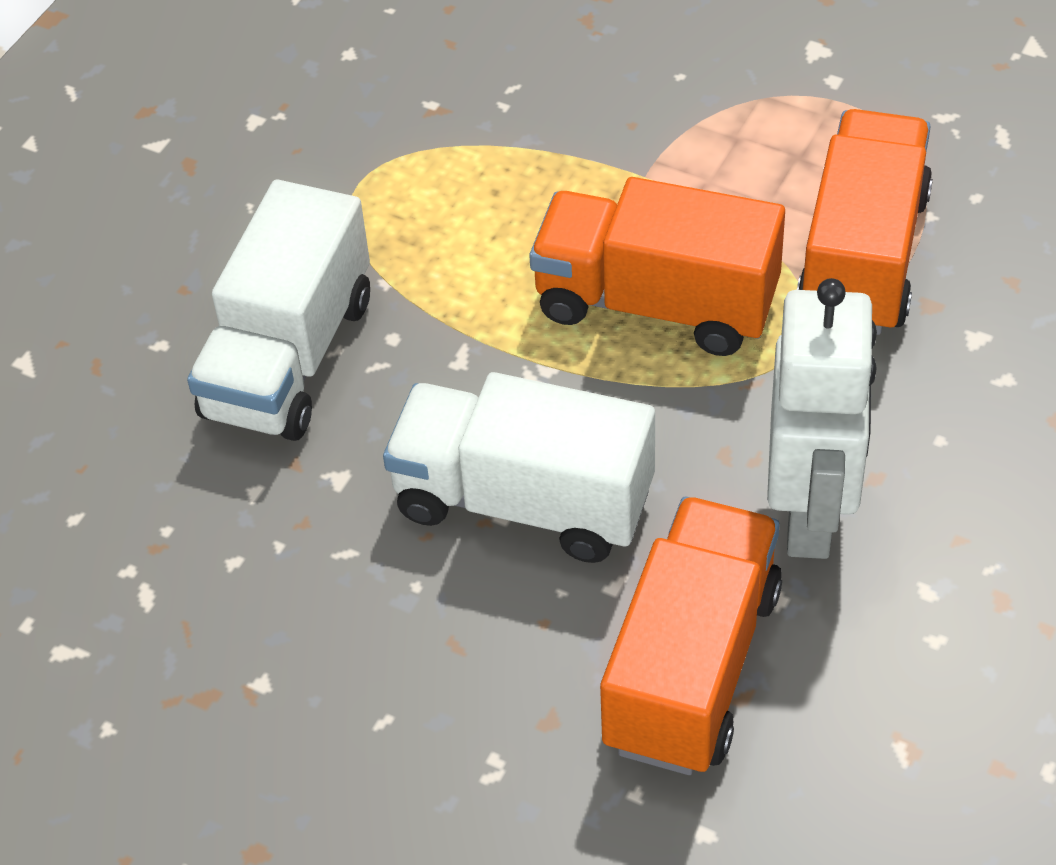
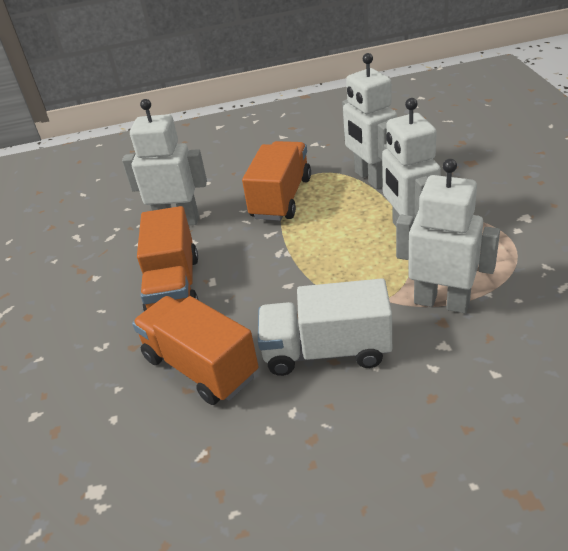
white robot: [767,278,877,559] = 1 -> [122,99,207,225] [342,53,397,189] [382,98,441,226] [396,159,500,313] = 4
white truck: [187,180,370,441] [383,372,655,563] = 2 -> [258,278,392,376] = 1

